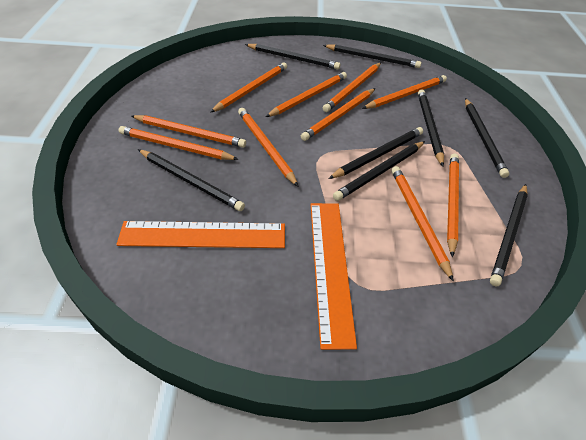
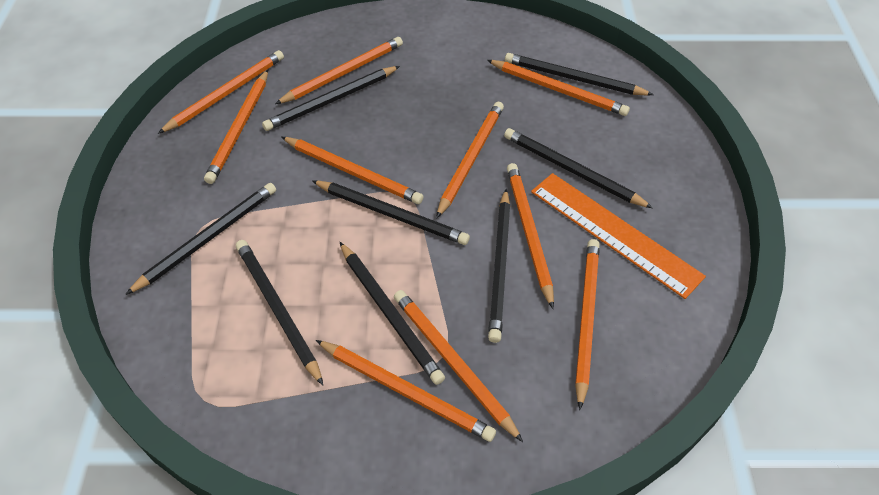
orange ruler: [116,221,285,248] [311,203,357,350] = 2 -> [531,173,706,299] = 1

